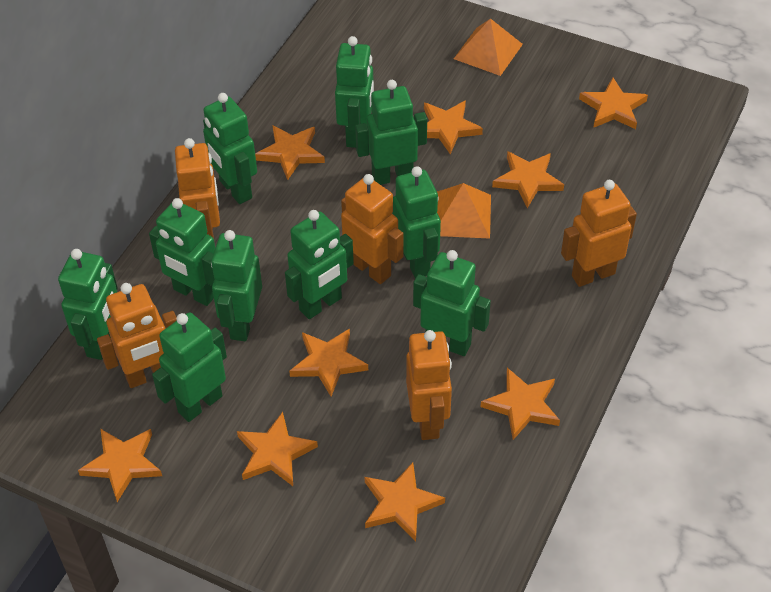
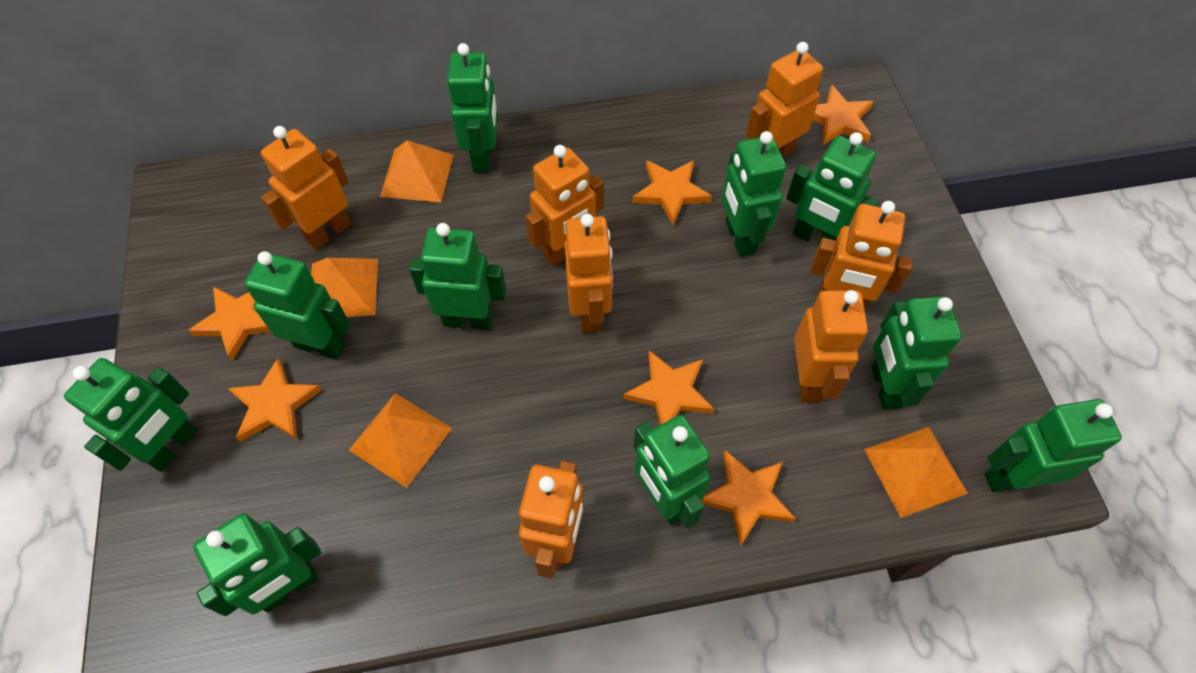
orange pyramid: [437,183,491,238] [454,18,523,76] = 2 -> [311,258,378,317] [349,393,452,488] [380,140,453,202] [864,427,968,518] = 4
orange robot: [97,283,177,388] [175,138,220,238] [341,174,403,284] [406,330,452,440] [561,180,637,287] = 5 -> [261,126,351,250] [519,461,584,578] [526,145,604,266] [564,214,613,333] [746,42,823,157] [794,290,868,403] [810,201,913,310] = 7
orange star: [78,429,162,502] [237,412,318,486] [255,125,325,180] [289,328,368,397] [364,462,445,541] [424,100,483,154] [481,368,560,440] [492,151,564,208] [579,77,648,129] = 9 -> [188,287,271,361] [228,358,322,442] [623,351,714,425] [632,160,712,225] [701,450,796,546] [813,85,874,145] = 6

